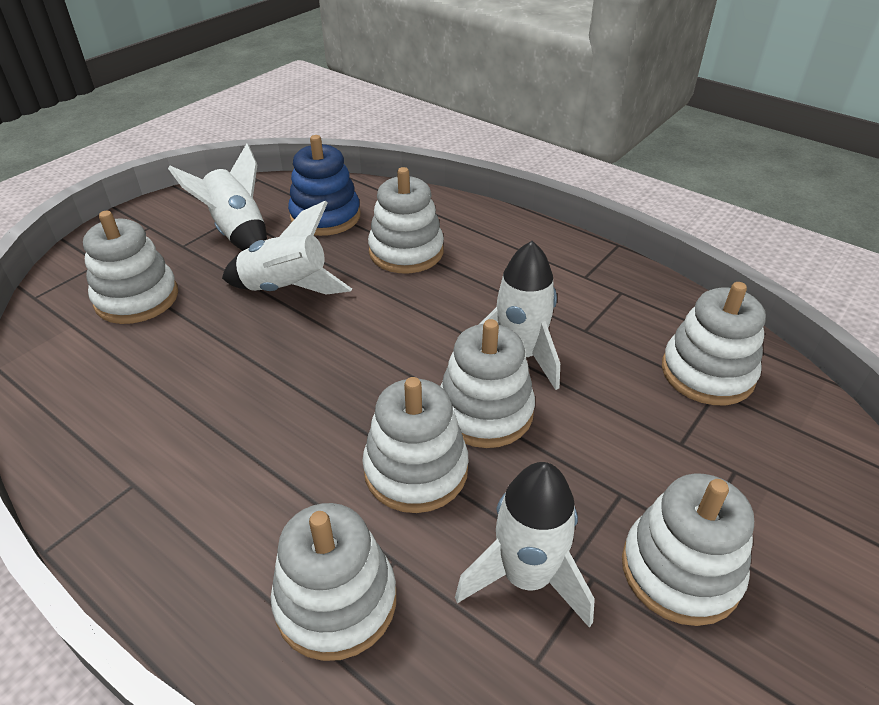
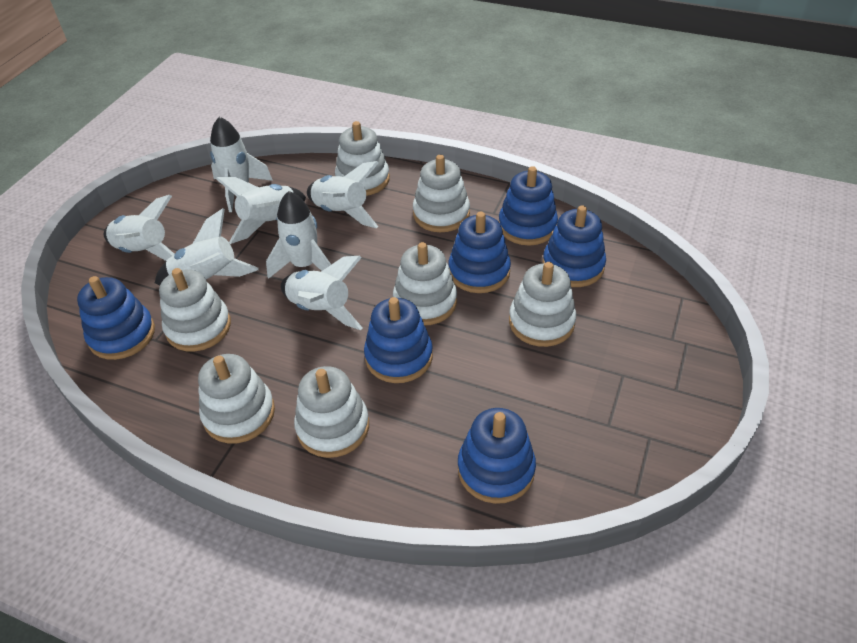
blue stacking toy: [288,135,360,236] = 1 -> [77,276,155,360] [364,297,433,383] [449,212,511,293] [458,408,536,504] [499,166,558,246] [542,205,606,287] = 6
white rocket: [168,143,267,251] [222,201,352,295] [455,462,595,628] [480,241,560,390] = 4 -> [104,195,174,261] [155,208,259,285] [210,117,273,212] [216,177,306,244] [266,191,331,279] [281,256,363,330] [307,161,379,228] = 7

